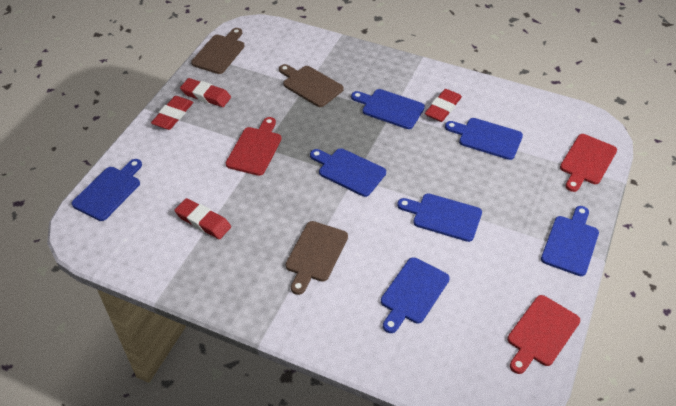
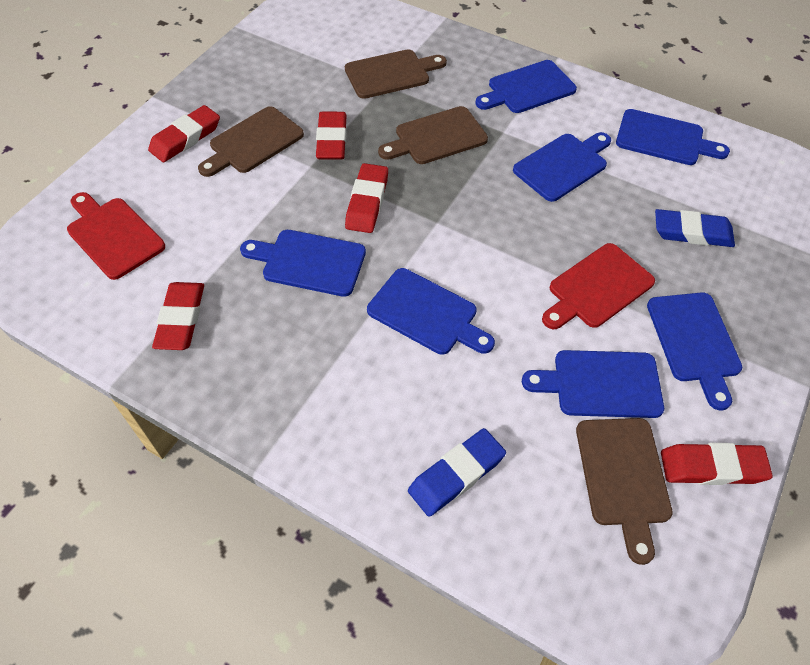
blue eraser: none = 0 -> [408,428,506,517] [655,209,735,247] = 2
brown cutting board: [191,28,245,74] [279,64,344,107] [285,221,348,295] = 3 -> [198,106,304,177] [345,49,447,99] [378,106,488,164] [576,418,673,565] = 4
red cutting board: [226,117,282,176] [507,295,580,374] [560,134,617,192] = 3 -> [67,192,165,280] [542,243,655,329] = 2
red eraser: [151,96,193,130] [174,198,231,239] [180,78,231,107] [425,89,462,122] = 4 -> [148,105,220,162] [152,282,204,350] [316,112,347,160] [345,163,388,233] [661,443,773,485] = 5

